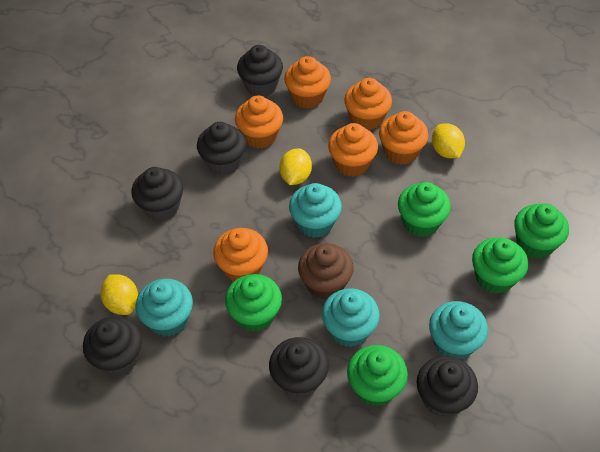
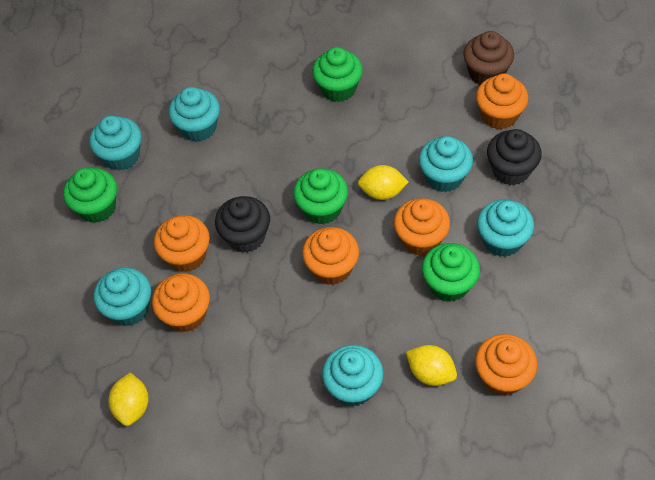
black cupcake: [83,316,142,376] [131,167,183,221] [197,122,246,175] [237,45,283,96] [269,337,329,398] [417,356,478,418] = 6 -> [215,196,270,253] [487,129,542,185] = 2
green cupcake: [225,274,282,332] [347,345,408,406] [398,182,451,237] [472,237,528,294] [514,203,569,259] = 5 -> [63,168,117,223] [293,169,348,224] [312,47,363,102] [422,243,480,302] = 4
turquoise cupcake: [136,279,193,337] [289,183,342,238] [322,288,380,347] [429,301,488,359] = 4 -> [90,116,142,170] [94,268,151,326] [169,87,220,142] [322,345,384,406] [419,136,473,192] [477,199,534,257] = 6

